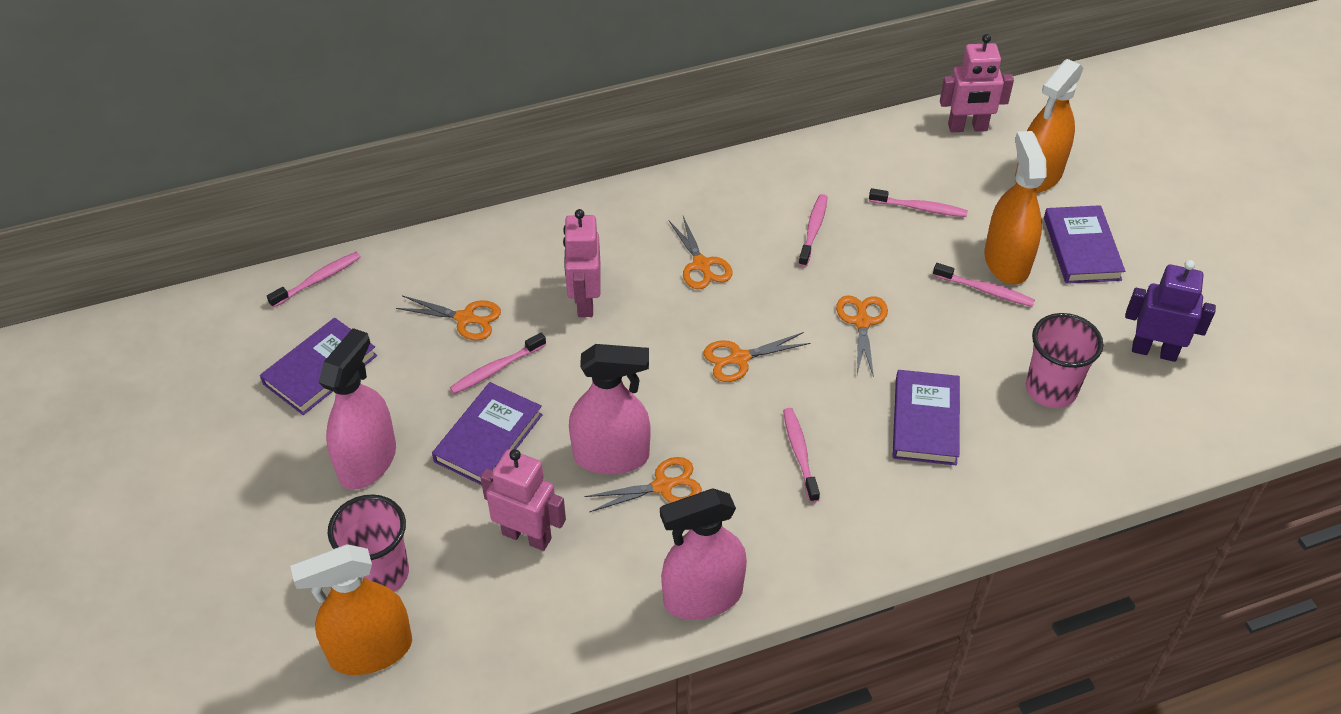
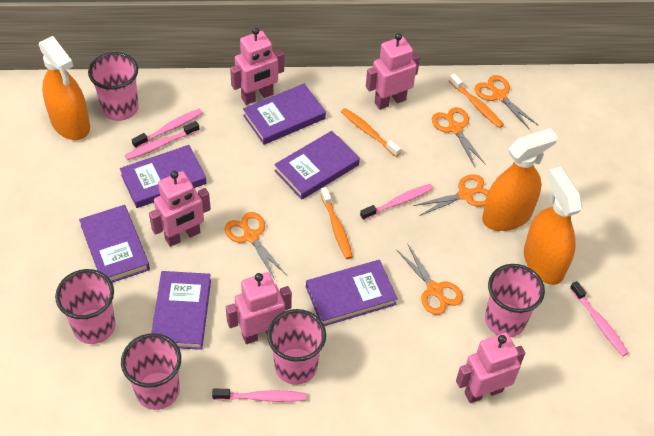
orange toothbrush: none = 0 -> [320,187,353,259] [341,108,401,157] [449,74,504,128] = 3
pink cup: [328,494,409,592] [1026,313,1103,408] = 2 -> [55,269,116,344] [88,52,139,121] [121,333,181,410] [267,309,326,385] [485,264,545,337] = 5
pink robot: [481,449,566,551] [563,209,600,317] [940,34,1014,132] = 3 -> [149,171,211,247] [226,272,292,344] [230,28,284,105] [366,33,420,110] [456,333,525,403] = 5
pink spray bottle: [319,328,396,490] [569,344,651,475] [660,488,747,620] = 3 -> none = 0
pink toothbrush: [267,252,361,308] [450,333,546,394] [783,408,820,503] [798,194,828,267] [869,188,968,217] [933,263,1035,307] = 6 -> [125,121,200,160] [132,109,203,148] [212,389,306,402] [360,184,433,220] [570,281,628,356] = 5
purple book: [260,318,377,415] [432,382,543,485] [892,370,960,465] [1044,205,1125,284] = 4 -> [79,205,150,283] [120,145,207,208] [151,271,211,350] [243,84,326,145] [274,131,360,200] [306,260,398,326] = 6
purple robot: [1125,260,1216,362] = 1 -> none = 0

